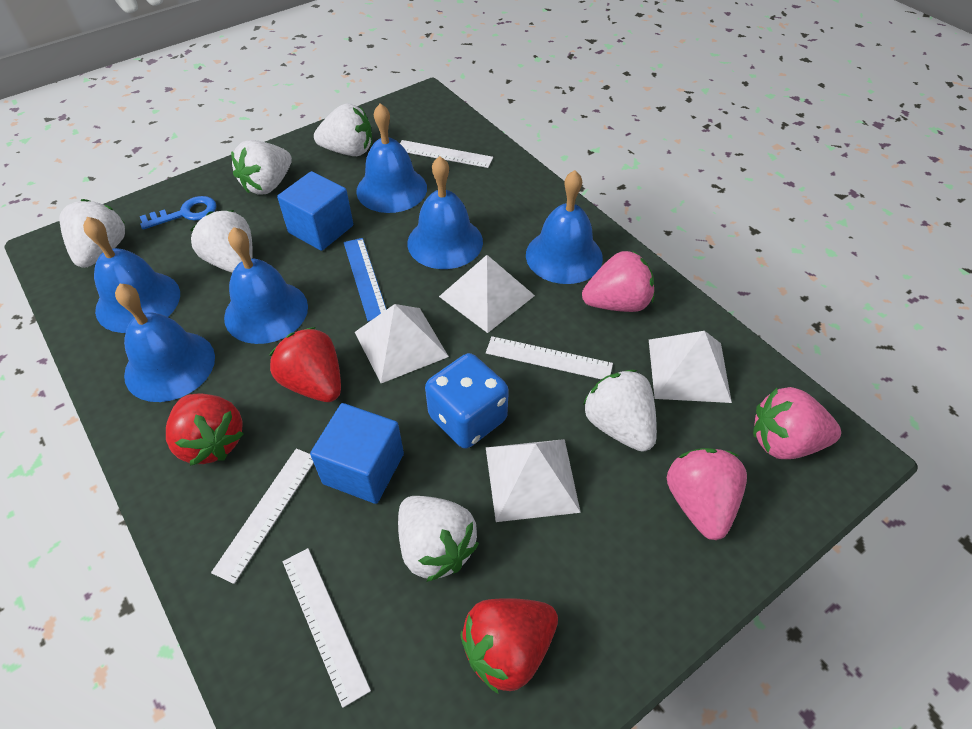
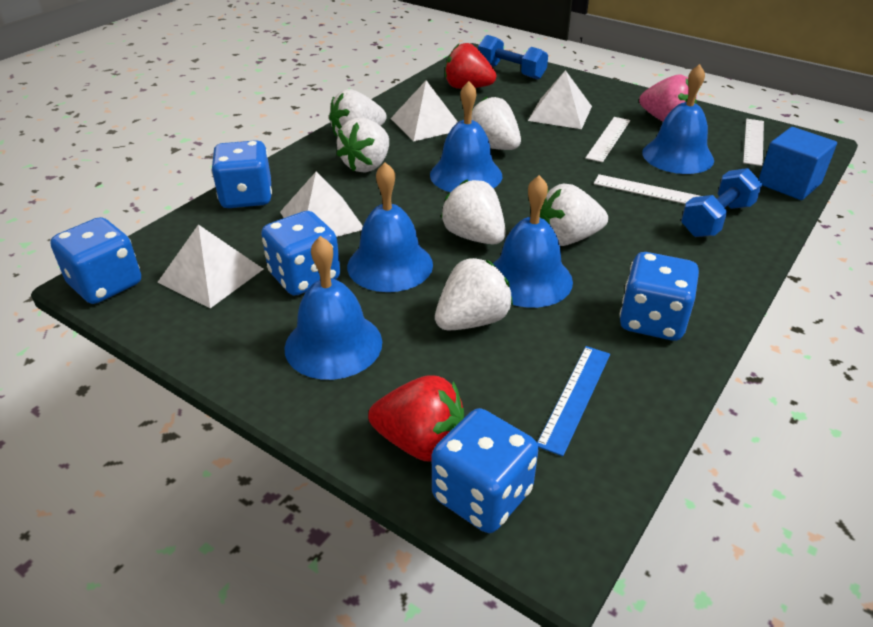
blue bell: [83,217,180,333] [115,284,215,402] [224,227,308,344] [356,103,427,213] [407,156,483,269] [526,170,603,284] = 6 -> [284,236,382,380] [347,162,433,292] [430,81,502,192] [493,175,573,308] [642,64,714,174] = 5
blue cube: [277,171,353,251] [310,403,404,504] = 2 -> [759,127,837,200] = 1
blue dice: [425,353,509,448] = 1 -> [50,217,141,304] [211,140,272,208] [261,211,340,296] [432,408,538,533] [619,252,699,341] = 5
blue dumbbell: none = 0 -> [478,35,548,79] [681,168,762,237] = 2
blue key: [140,196,216,230] = 1 -> none = 0
pink strawberry: [582,251,654,312] [667,448,747,540] [753,387,841,459] = 3 -> [639,75,697,121] = 1
red strawberry: [166,393,244,466] [269,327,341,402] [460,598,558,693] = 3 -> [368,375,464,462] [445,43,496,89] = 2
white ruler: [211,448,314,584] [283,548,371,708] [400,140,493,168] [486,336,613,379] = 4 -> [585,117,630,162] [594,174,700,204] [743,119,764,166] = 3

